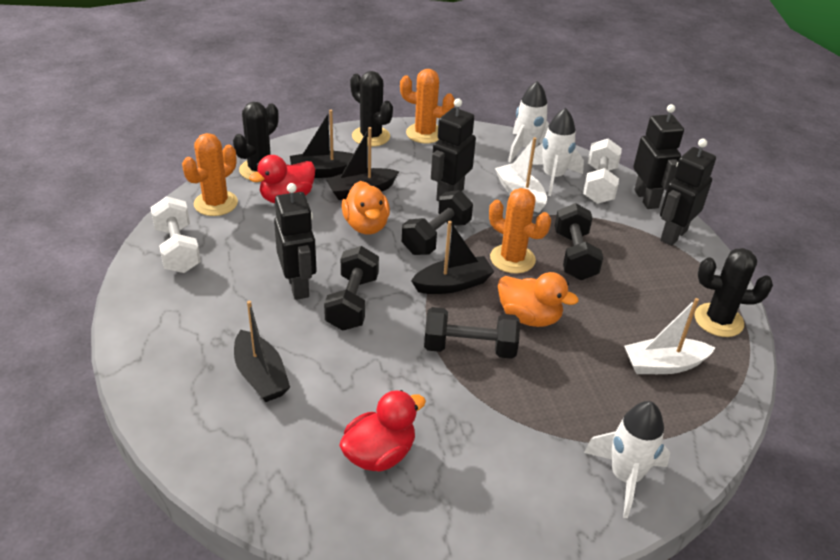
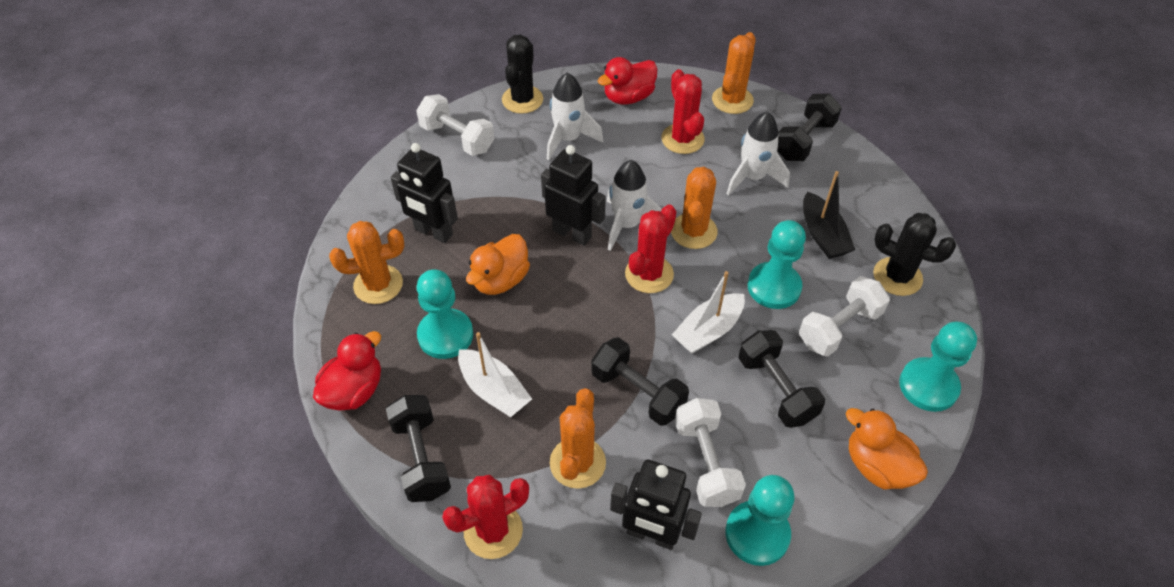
black boat: [234,301,290,402] [290,110,353,178] [326,127,399,200] [411,221,494,294] = 4 -> [803,171,855,259] = 1
black cactus: [233,102,279,180] [350,71,393,147] [694,248,773,337] = 3 -> [502,35,543,114] [873,213,956,296] = 2
black robot: [274,183,317,300] [431,98,476,202] [633,104,684,209] [660,139,716,246] = 4 -> [391,143,458,243] [541,145,606,246] [610,460,702,550] = 3
orange cactus: [182,133,238,216] [400,69,455,143] [489,188,551,274] = 3 -> [329,221,405,304] [550,388,606,489] [671,167,718,249] [712,32,756,114] = 4
red cactus: none = 0 -> [442,475,529,559] [625,205,677,293] [661,69,705,154] = 3
turquoise pawn: none = 0 -> [417,269,473,359] [726,475,795,566] [748,220,806,309] [899,322,977,412] = 4
white dumbbell: [150,196,201,273] [583,138,622,204] = 2 -> [416,94,494,156] [675,398,746,507] [799,276,890,357] = 3

